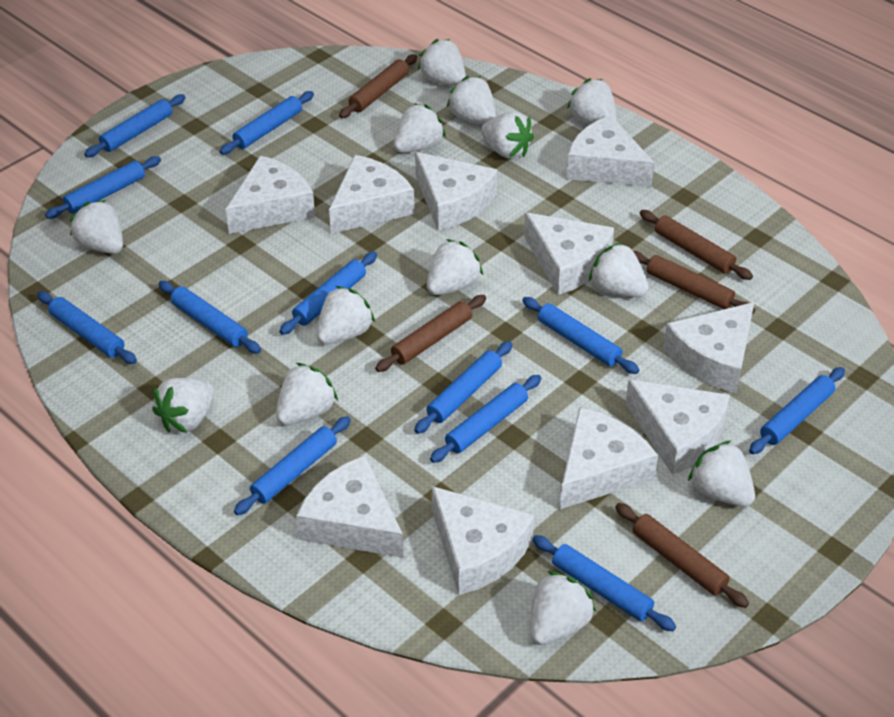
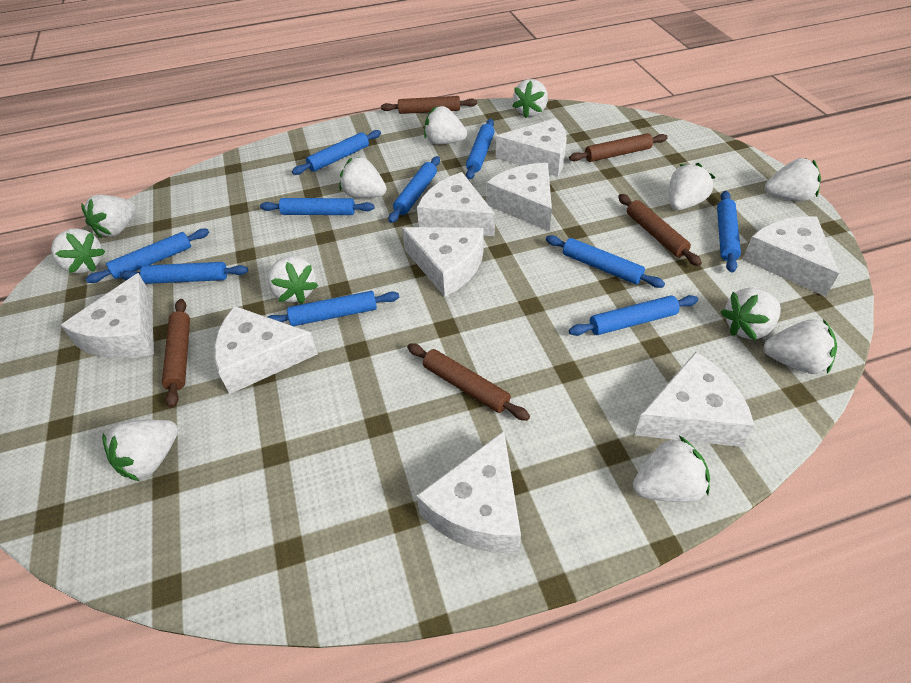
blue rolling pin: [37,291,137,364] [45,156,161,219] [84,94,186,157] [159,281,261,354] [220,91,314,155] [234,416,351,515] [279,252,377,335] [414,341,513,434] [430,375,541,463] [522,297,639,374] [532,535,676,631] [749,367,845,454] = 12 -> [86,229,209,283] [120,262,248,284] [260,198,374,215] [268,291,400,326] [292,130,381,175] [389,156,440,223] [466,119,495,179] [546,235,665,288] [569,295,698,336] [717,191,741,273] = 10
white cheese: [226,156,315,234] [296,456,404,558] [329,155,414,234] [415,152,497,230] [432,486,534,595] [524,213,614,295] [560,407,658,509] [566,115,655,187] [625,380,730,475] [663,302,754,393] = 10 -> [61,273,154,359] [214,306,318,394] [402,227,484,297] [416,431,521,553] [417,172,495,236] [486,163,552,232] [496,118,567,176] [634,352,755,447] [742,216,839,297] = 9
white strawberry: [70,200,123,254] [152,378,215,433] [276,363,338,425] [316,286,375,344] [393,103,446,153] [418,39,466,86] [427,239,483,295] [447,76,496,125] [481,112,534,159] [530,571,596,645] [567,78,617,124] [589,242,648,297] [688,441,755,507] = 13 -> [51,228,106,274] [81,195,136,238] [102,420,178,482] [268,256,318,304] [339,157,387,198] [424,106,467,144] [512,79,548,118] [633,436,710,502] [669,163,715,210] [721,288,781,340] [764,319,837,374] [765,158,821,201] = 12

